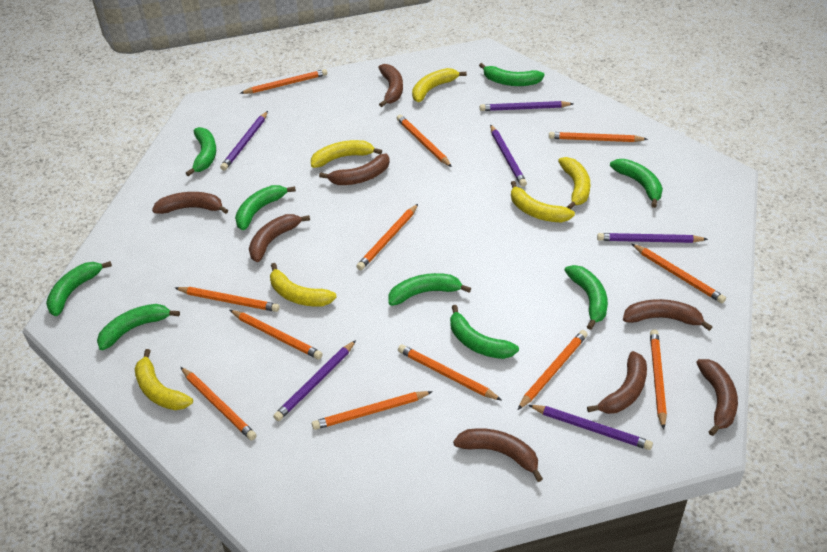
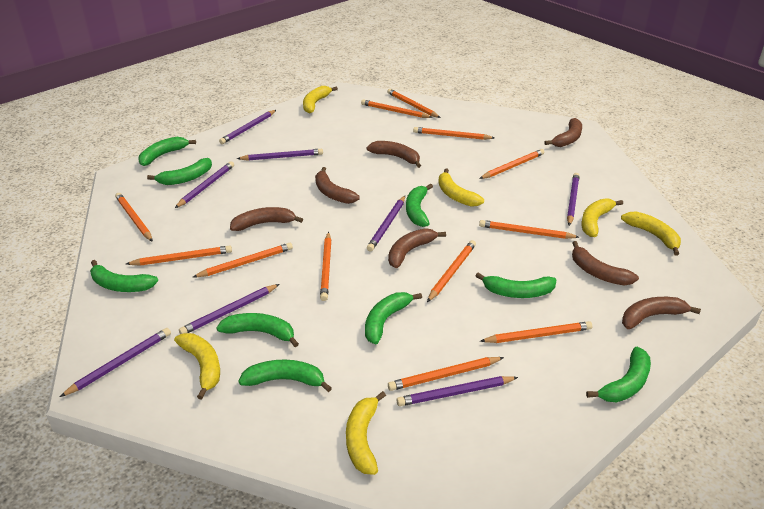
brown banana: [152,192,228,214] [249,214,310,262] [319,154,390,185] [378,64,403,107] [453,428,543,482] [587,351,647,414] [623,299,712,331] [696,359,738,436] = 8 -> [230,207,303,231] [315,167,360,204] [366,141,421,168] [388,228,446,268] [544,118,582,147] [572,241,639,285] [622,297,701,329] = 7
purple pencil: [220,111,268,170] [273,340,356,421] [480,101,574,111] [490,124,527,187] [529,405,653,450] [597,233,708,243] = 6 -> [60,328,171,397] [175,161,234,208] [179,284,279,334] [219,110,276,144] [237,149,323,161] [367,196,405,251] [397,376,518,406] [567,173,580,226] = 8

